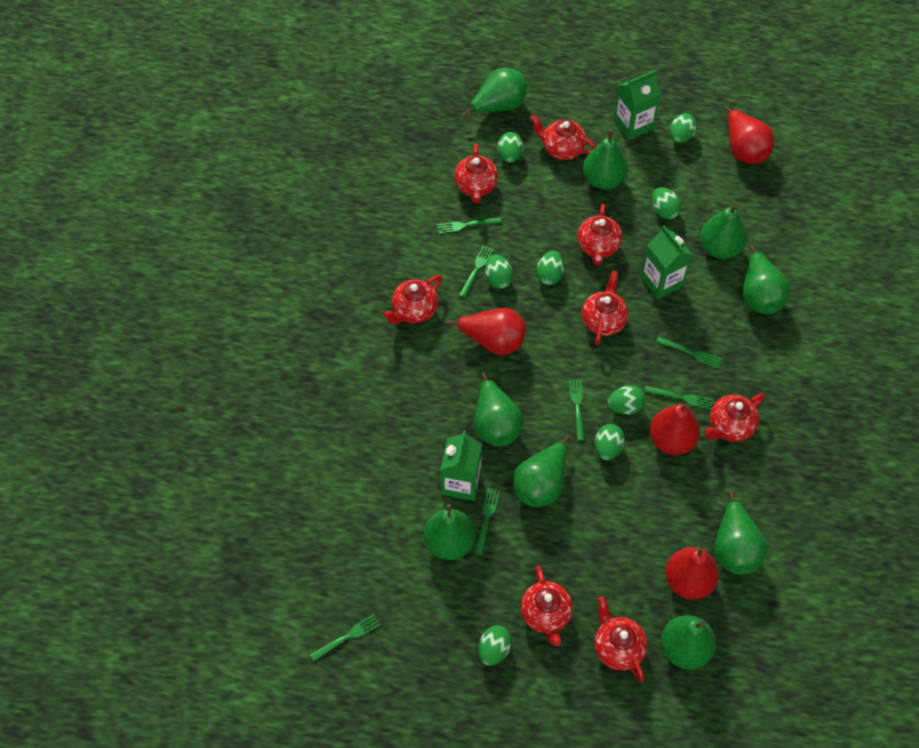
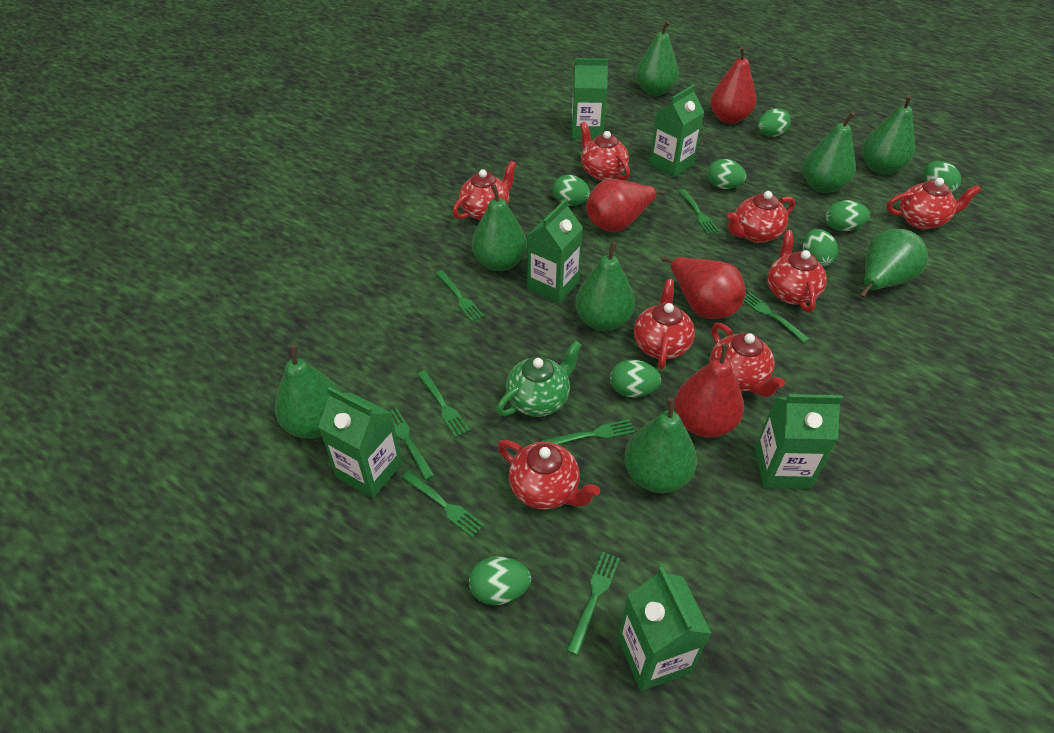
green carton: [440,431,482,501] [614,70,661,140] [640,226,692,299] = 3 -> [318,387,402,498] [527,199,583,303] [572,58,608,139] [618,567,712,691] [649,84,704,177] [755,394,843,489] = 6
green fork: [310,614,380,661] [437,217,501,234] [459,245,494,298] [475,488,500,556] [569,379,585,441] [644,386,713,410] [656,337,722,369] = 7 -> [391,408,434,480] [402,471,484,538] [417,370,470,438] [435,270,484,322] [541,419,635,444] [567,552,620,655] [678,189,719,234] [744,291,810,343] = 8
green pear: [423,504,475,560] [462,68,527,117] [474,372,523,447] [513,436,570,507] [583,130,628,190] [661,615,716,669] [700,205,747,259] [714,491,767,575] [742,246,790,314] = 9 -> [275,345,342,439] [472,185,527,271] [575,242,635,331] [624,398,697,493] [636,21,679,96] [803,112,856,193] [859,229,928,298] [862,95,915,174] = 8
green teapot: none = 0 -> [496,341,582,417] = 1

